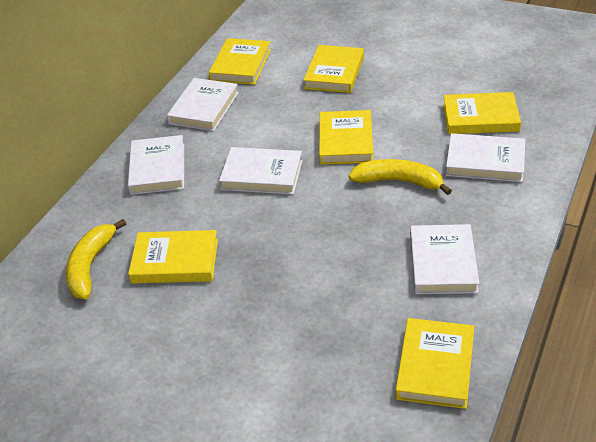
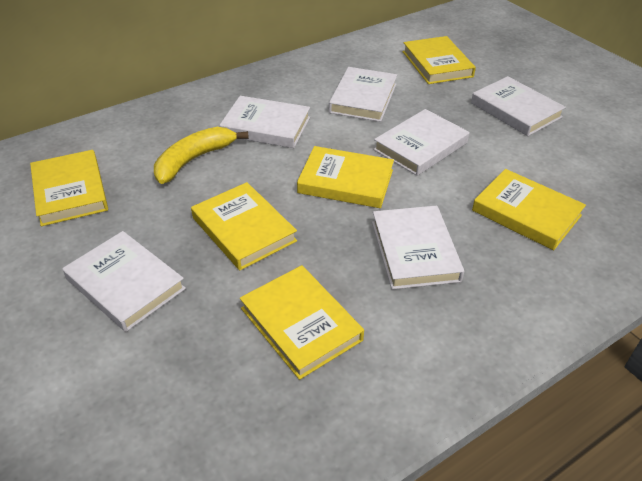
white book: [128,135,184,195] [167,78,239,131] [219,147,303,195] [410,224,479,294] [446,133,525,182] = 5 -> [62,231,186,332] [220,96,310,148] [329,67,397,122] [372,206,464,290] [373,109,469,176] [471,76,566,136] = 6
yellow banana: [66,219,126,299] [349,159,452,195] = 2 -> [154,127,249,184] = 1

